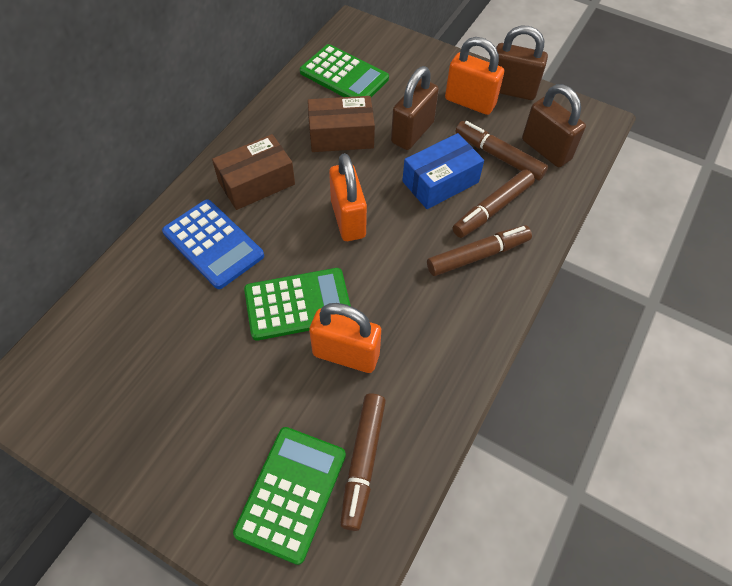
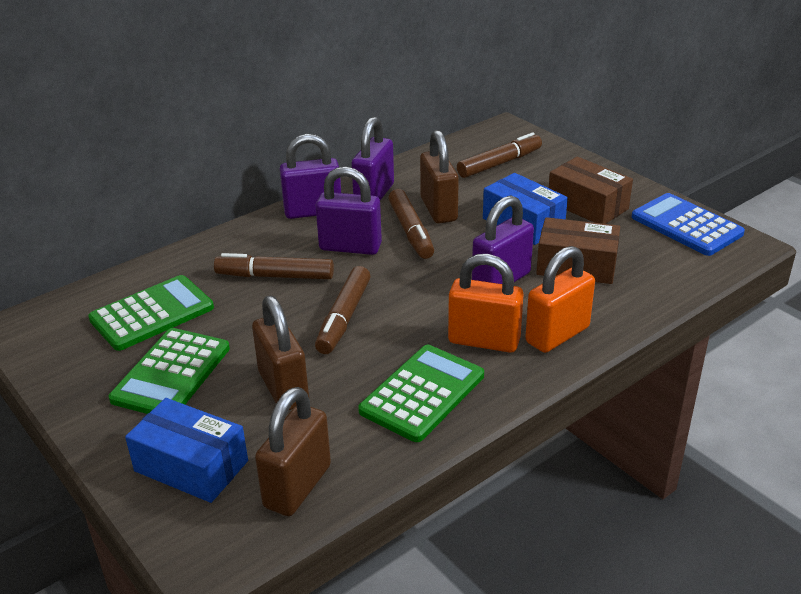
blue box: [402,133,484,209] = 1 -> [125,398,248,503] [483,173,568,245] = 2
orange padlock: [309,303,381,373] [329,153,367,241] [445,37,504,115] = 3 -> [448,254,524,353] [525,246,595,353] = 2
purple padlock: none = 0 -> [280,134,341,219] [316,167,382,255] [351,117,394,201] [472,196,534,284] = 4

